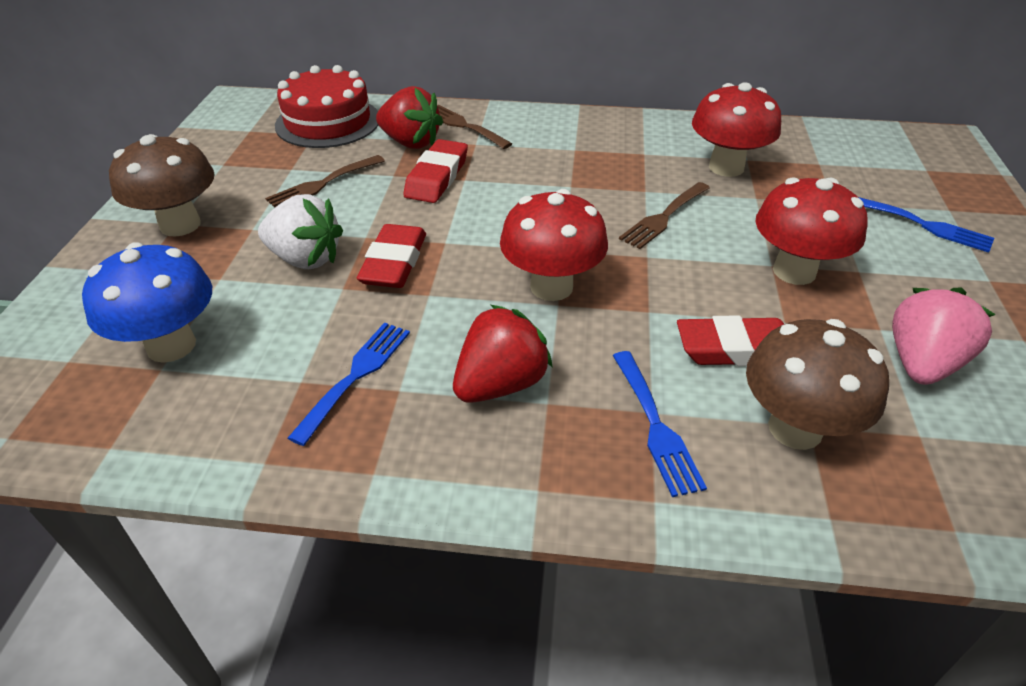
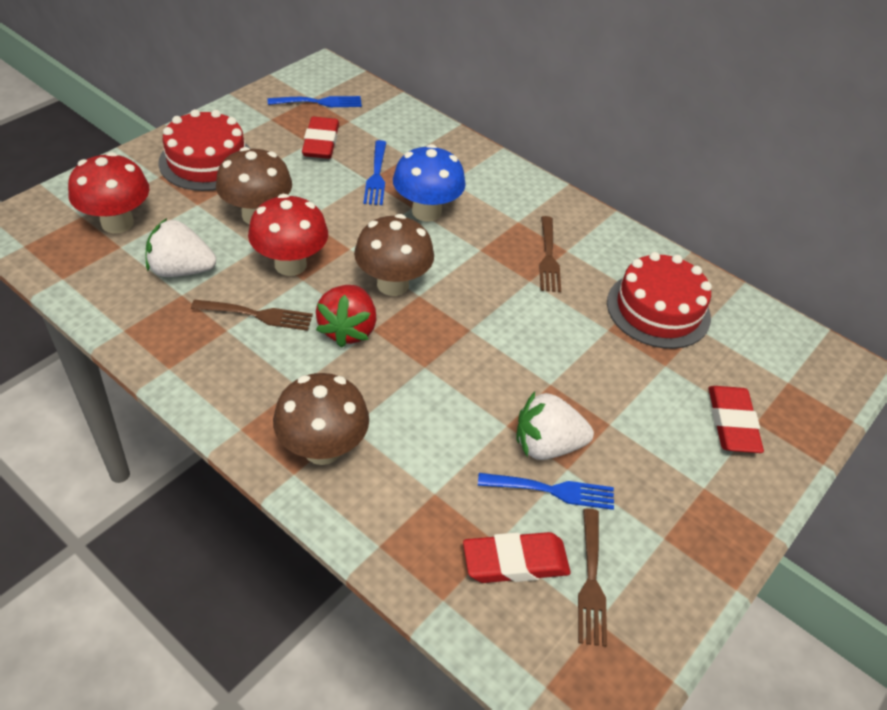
brown mushroom: [109,134,215,237] [746,319,889,450] = 2 -> [216,147,292,224] [273,373,369,465] [354,214,434,296] = 3
pink strawberry: [892,287,996,385] = 1 -> none = 0
red cake: [275,65,378,148] = 1 -> [158,109,251,191] [607,252,712,349] = 2
red mushroom: [500,189,608,301] [692,82,781,177] [756,177,868,285] = 3 -> [68,152,149,233] [248,194,328,276] = 2
red strawberry: [376,86,443,149] [453,305,553,403] = 2 -> [316,285,377,348] = 1
white strawberry: [258,194,343,269] = 1 -> [145,218,216,277] [517,392,594,460] = 2

